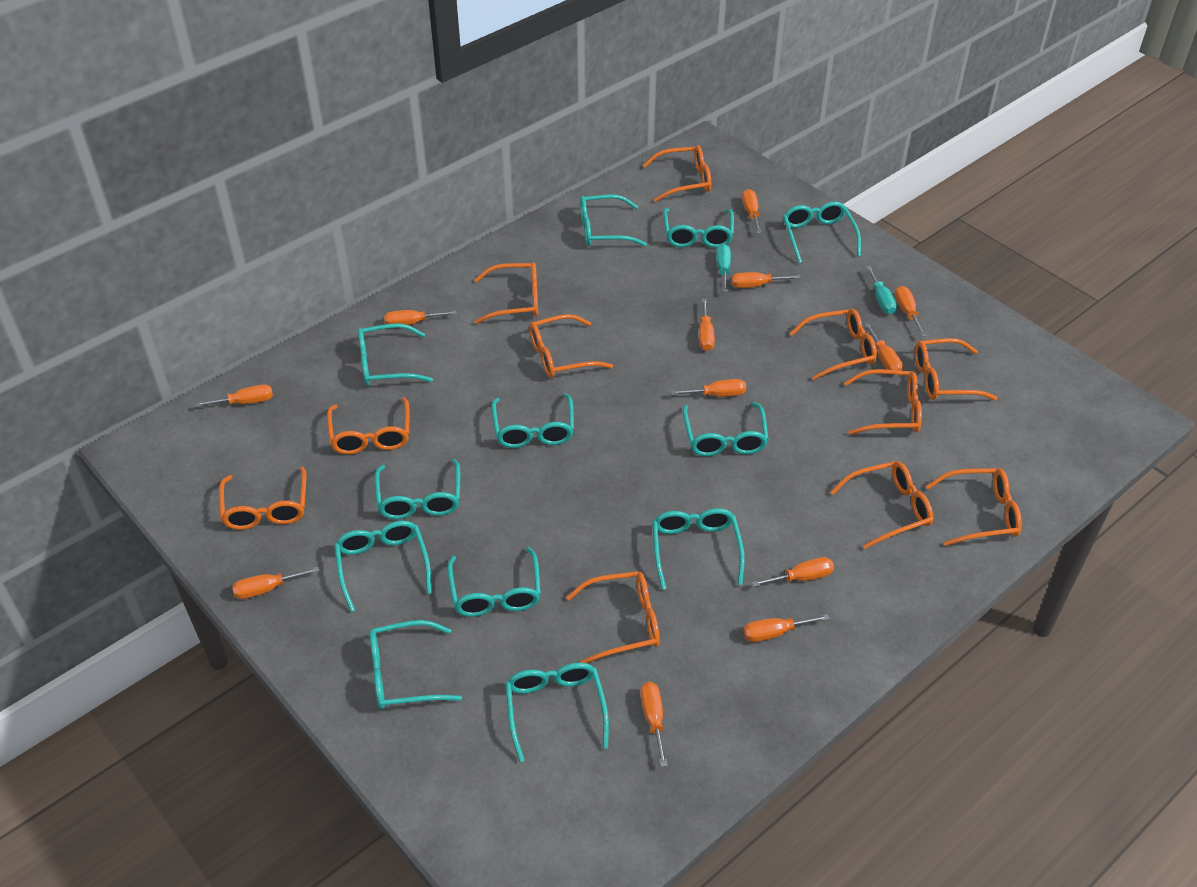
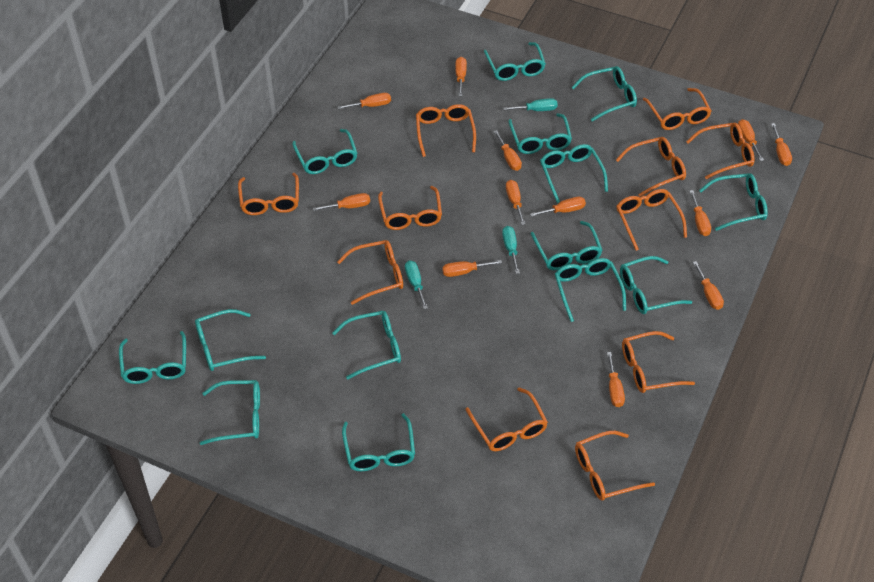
turquoise glasses: [334,521,432,612] [358,323,433,386] [369,620,462,709] [375,459,460,519] [447,547,541,617] [491,393,574,448] [505,662,609,762] [580,194,647,246] [652,508,745,590] [663,208,734,248] [682,402,768,456] [783,202,861,264] = 12 -> [119,331,186,384] [195,309,266,371] [200,380,260,445] [292,129,357,174] [332,311,401,380] [342,413,415,471] [484,42,546,81] [509,113,572,154] [530,221,602,270] [540,144,608,203] [555,258,626,322] [571,66,637,122] [620,256,692,314] [699,173,768,231] = 14
turquoise screwdriver: [716,244,731,292] [866,265,897,314] = 2 -> [405,261,428,309] [502,226,520,274] [503,98,558,111] = 3

